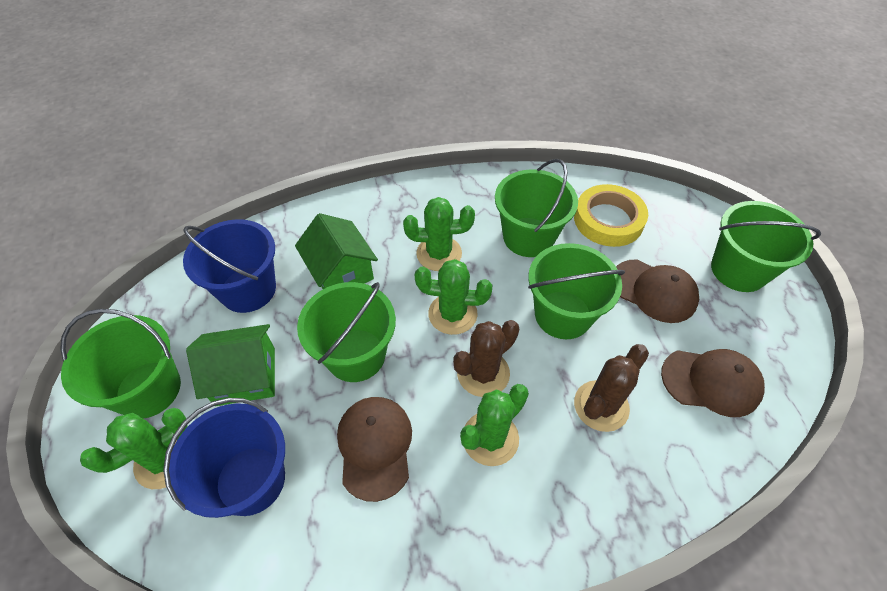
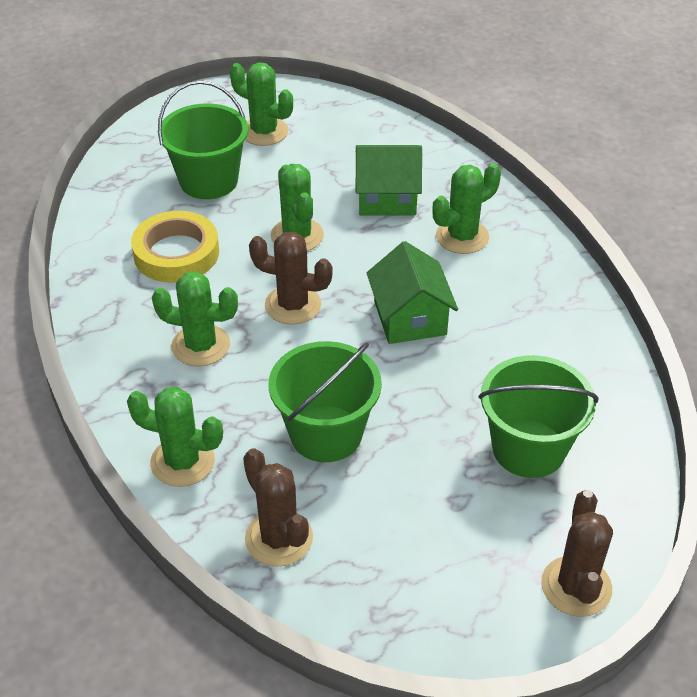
blue bucket: [163,398,285,518] [183,219,276,313] = 2 -> none = 0
brown cactus: [453,320,519,397] [574,344,649,432] = 2 -> [243,449,313,567] [249,232,333,325] [541,490,613,617] = 3
brown cap: [337,397,412,502] [616,259,699,323] [661,349,765,417] = 3 -> none = 0
green bucket: [60,309,181,418] [297,282,396,382] [495,159,578,257] [528,243,625,339] [711,201,821,292] = 5 -> [158,81,248,199] [269,341,382,462] [478,355,599,478] = 3
green cactus: [80,408,188,489] [403,197,475,271] [415,259,492,335] [460,384,529,466] = 4 -> [127,387,223,487] [152,271,238,367] [230,62,293,146] [271,164,324,251] [433,163,501,254] = 5

